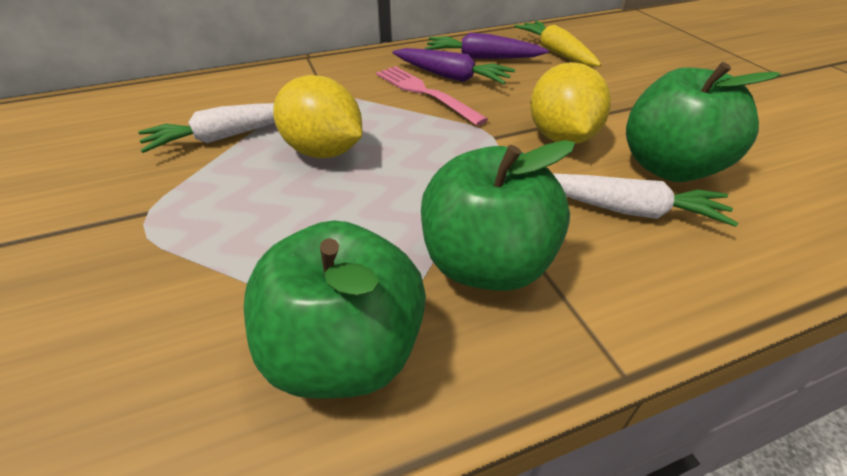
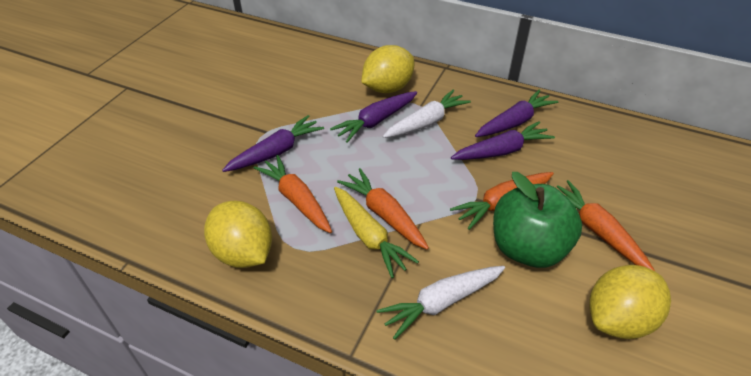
green apple: [244,221,426,399] [421,140,575,291] [626,62,781,182] = 3 -> [493,172,582,268] = 1
orange carrot: none = 0 -> [254,155,332,233] [337,168,429,250] [450,172,554,230] [557,180,655,271] = 4
pink fork: [376,66,488,126] = 1 -> none = 0
purple carrot: [392,48,515,84] [425,33,549,59] = 2 -> [222,115,324,172] [330,91,417,143] [451,121,555,160] [475,90,558,137] = 4
yellow lemon: [273,75,362,158] [530,62,611,144] = 2 -> [204,201,272,268] [361,45,414,93] [589,265,671,339] = 3

